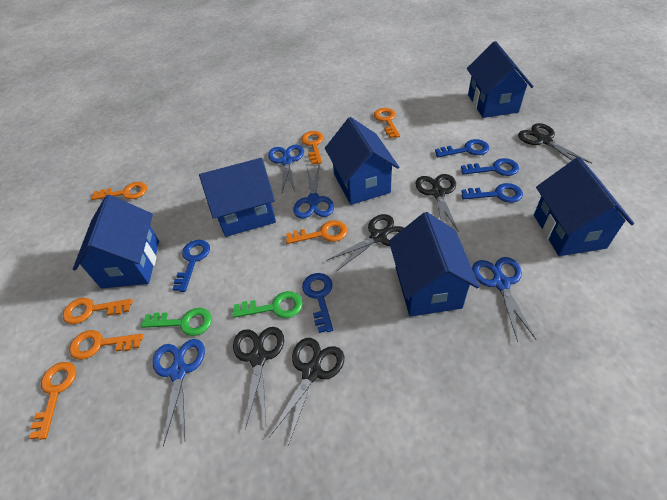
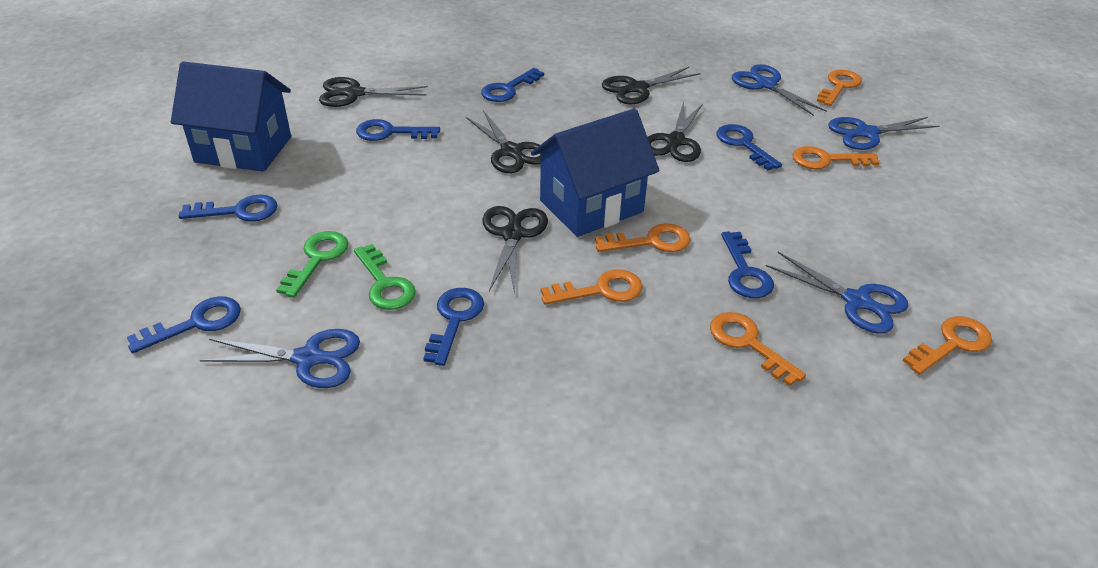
blue house: [73,195,159,289] [199,158,276,237] [325,117,399,205] [389,212,479,317] [467,41,534,118] [534,157,634,256] = 6 -> [171,61,291,172] [531,109,659,237] = 2
blue key: [173,240,210,292] [302,273,333,333] [435,139,489,157] [461,158,519,176] [461,183,523,203] = 5 -> [127,296,241,353] [179,194,278,222] [356,119,440,141] [423,288,484,366] [481,68,544,102] [717,124,782,170] [721,231,774,298] = 7
orange key: [29,362,76,440] [63,298,133,324] [69,330,143,360] [91,182,147,200] [286,220,347,244] [301,131,324,164] [374,108,400,138] = 7 -> [541,269,643,305] [595,223,691,252] [710,312,806,386] [792,146,880,169] [817,70,862,106] [903,316,992,375] = 6

